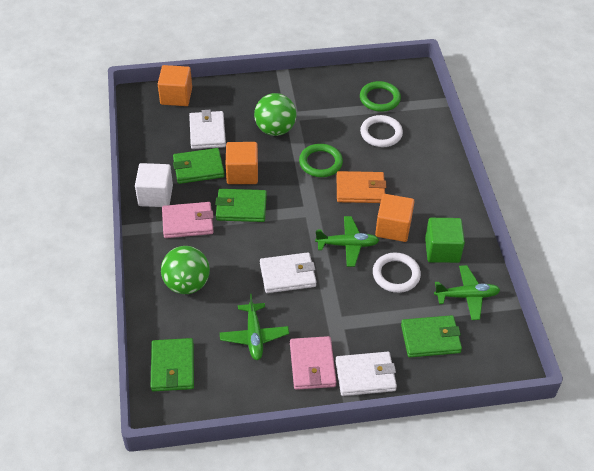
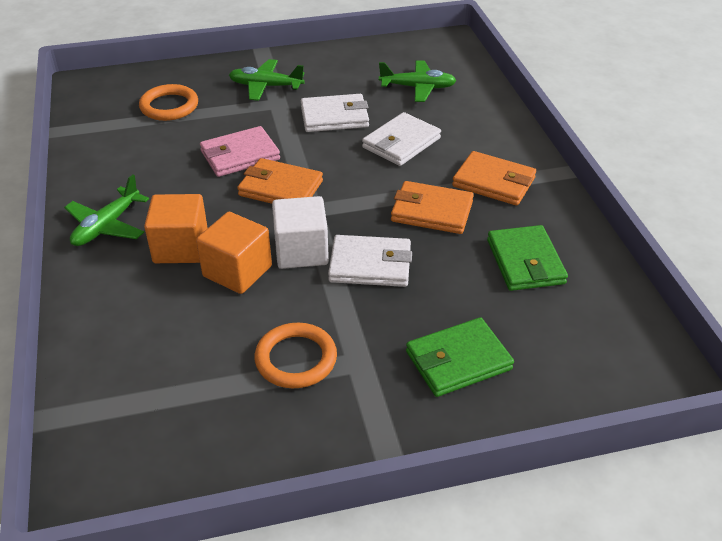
green ball: [161,246,210,294] [254,93,297,136] = 2 -> none = 0
green cube: [425,218,465,263] = 1 -> none = 0
green ring: [299,144,343,177] [360,81,401,112] = 2 -> none = 0
green wallet: [151,338,194,392] [173,148,225,184] [215,189,267,222] [401,315,462,357] = 4 -> [406,317,514,397] [487,225,568,291] = 2
orange cube: [158,65,192,106] [226,142,258,184] [375,194,415,242] = 3 -> [144,194,208,263] [196,212,272,294] = 2
orange ring: none = 0 -> [139,84,198,121] [254,323,337,388] = 2
orange wallet: [337,171,386,203] = 1 -> [237,158,323,204] [391,181,474,234] [452,151,536,206] = 3
pink wallet: [162,202,214,238] [290,336,337,390] = 2 -> [200,126,280,177] = 1
white ring: [360,115,403,147] [373,252,421,293] = 2 -> none = 0

